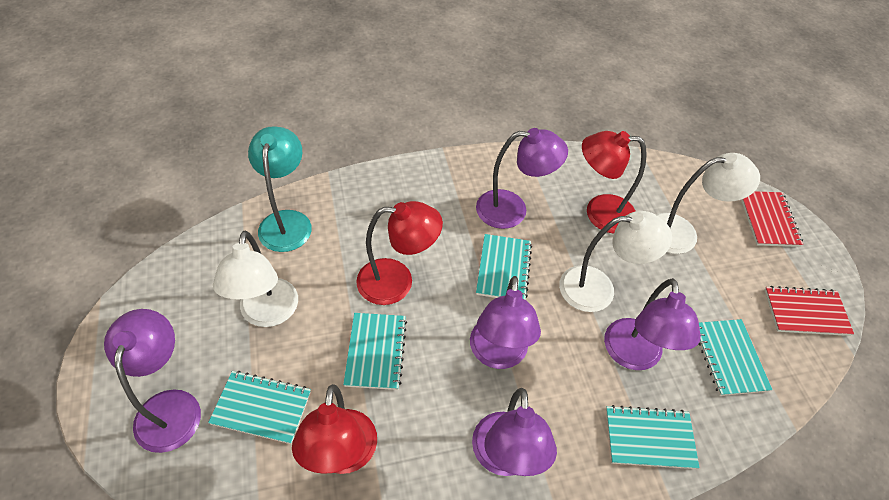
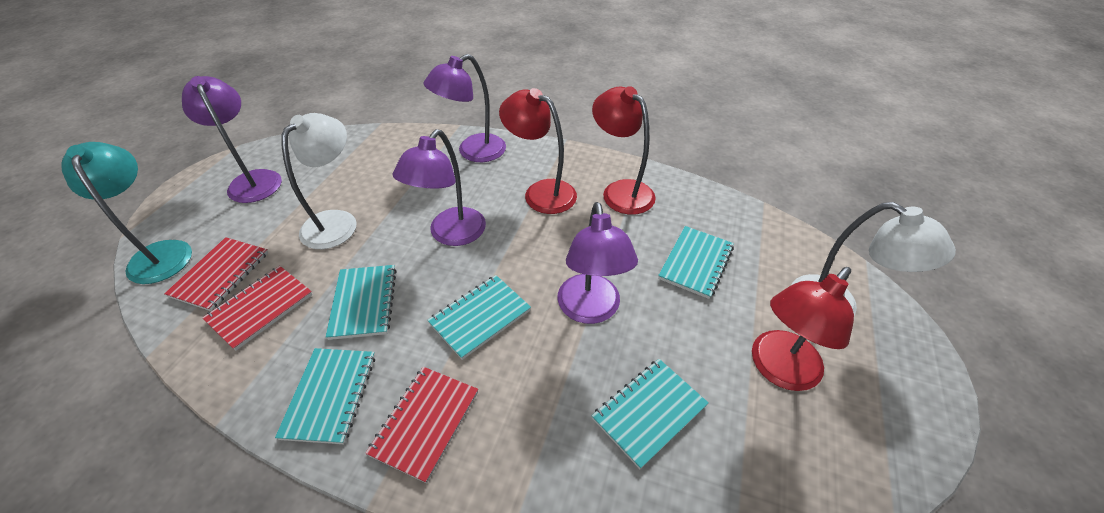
purple lamp: [104,309,201,453] [470,276,541,369] [472,388,557,476] [476,128,568,229] [604,278,701,370] = 5 -> [182,76,282,203] [392,129,486,246] [423,54,506,162] [558,202,638,324] = 4
red notebook: [741,191,803,247] [765,286,854,336] = 2 -> [164,237,268,311] [202,266,313,350] [365,367,478,483] = 3
white lamp: [213,231,298,327] [559,211,672,312] [656,153,760,254] = 3 -> [281,113,356,249] [792,202,956,316] = 2

